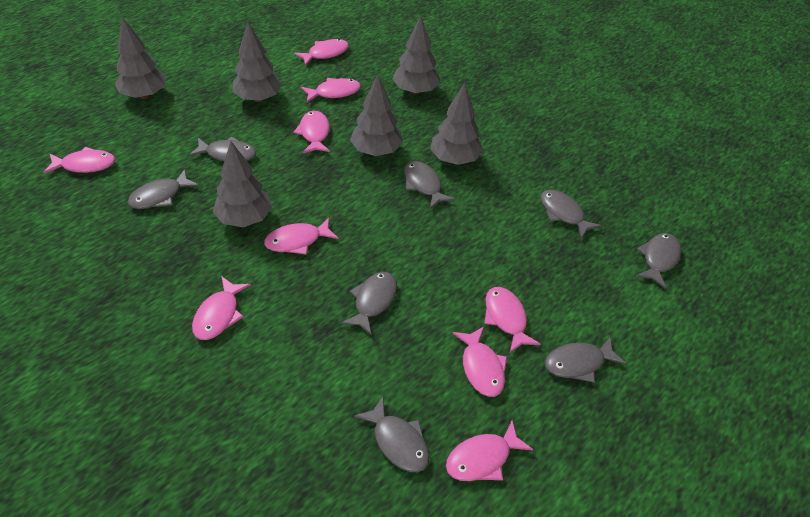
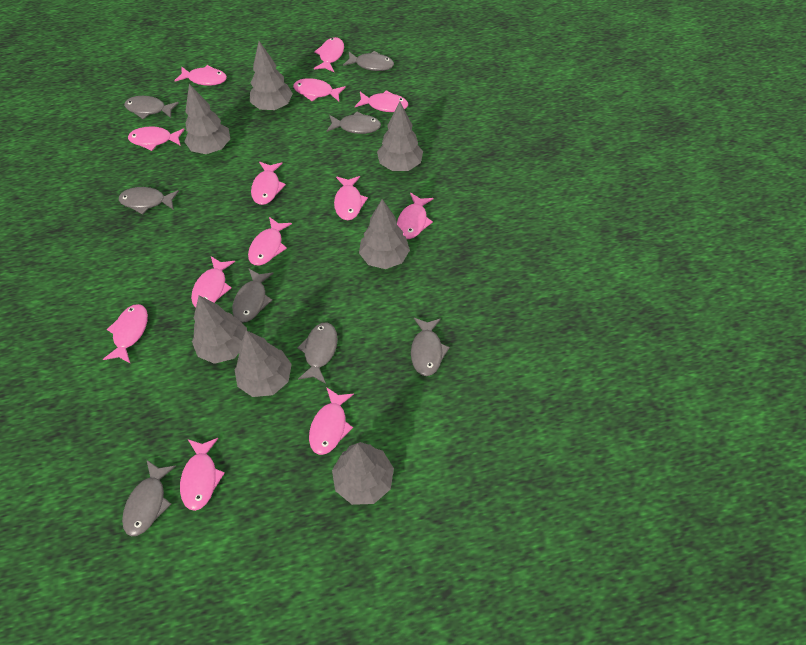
grey tree: [115,17,166,99] [213,141,272,227] [232,22,282,102] [350,74,403,156] [392,15,440,95] [430,83,483,165] = 6 -> [184,84,230,154] [192,295,247,364] [234,330,292,397] [250,41,293,110] [332,442,394,505] [359,199,410,269] [377,102,423,171] = 7
pink fish: [43,147,115,174] [192,276,251,340] [264,218,338,255] [293,111,330,153] [294,39,349,66] [301,78,361,103] [446,420,533,481] [453,326,507,397] [484,287,540,353] = 9 -> [103,304,148,364] [128,126,185,151] [174,65,227,86] [180,438,225,511] [191,256,235,307] [248,217,292,266] [251,162,286,205] [293,78,346,102] [309,387,354,455] [314,37,344,72] [334,176,368,220] [355,90,408,112] [397,193,434,239] = 13

